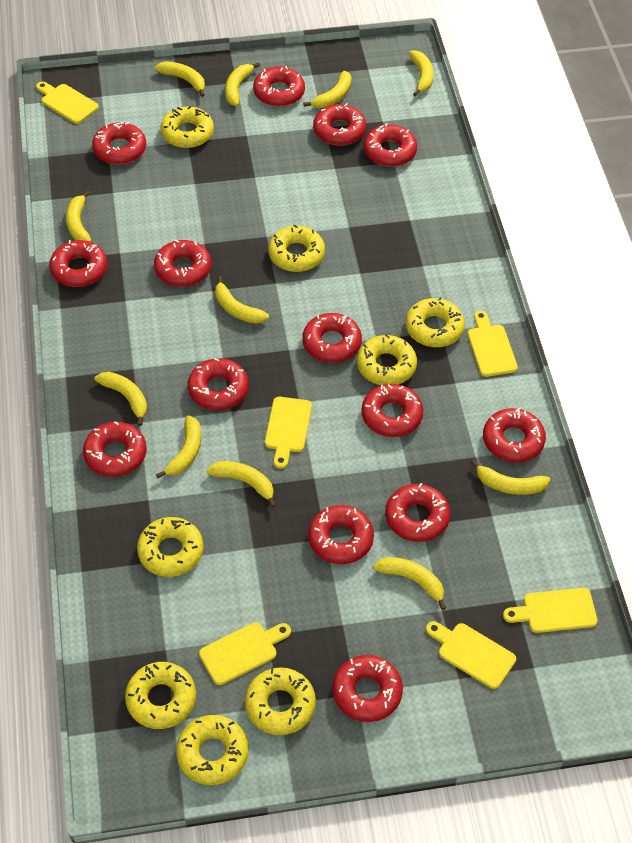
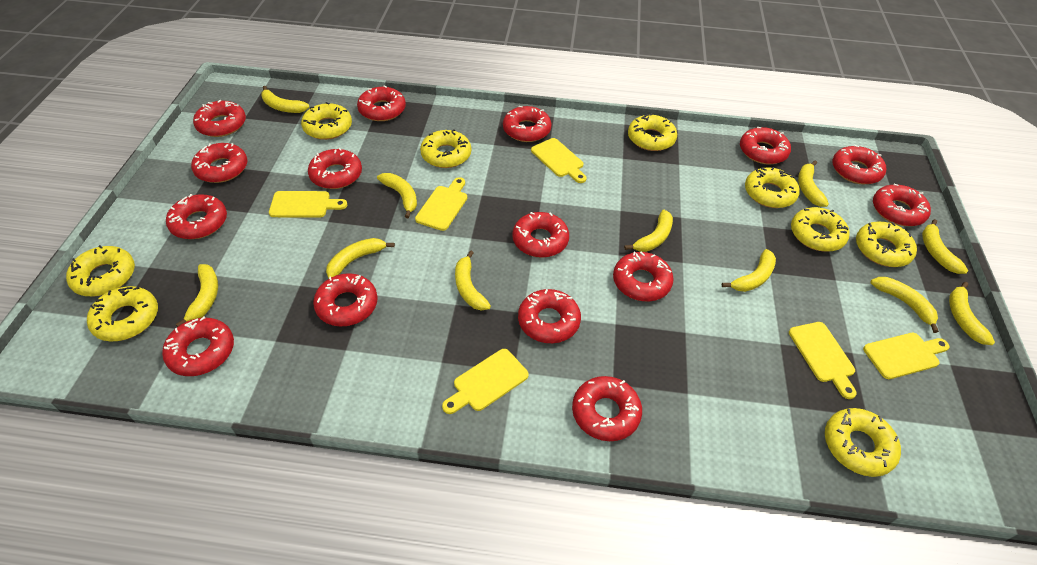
red donut: [49,240,107,287] [83,421,147,477] [92,122,146,165] [154,240,211,287] [188,358,249,410] [253,66,305,107] [302,313,362,363] [308,505,374,564] [313,103,366,146] [332,655,403,722] [361,384,423,437] [364,123,417,167] [385,483,450,542] [483,408,546,463] = 14 -> [162,316,234,376] [166,194,227,239] [191,143,248,183] [193,100,246,137] [308,148,362,189] [313,273,378,326] [357,85,406,121] [503,106,552,142] [512,212,569,258] [518,289,581,343] [572,376,642,441] [613,251,674,301] [740,126,791,165] [832,145,886,184] [873,184,931,226] = 15
yellow donut: [125,662,196,729] [137,517,204,577] [160,106,214,148] [176,715,249,785] [245,667,316,735] [268,225,325,272] [357,334,417,385] [405,297,465,347] = 8 -> [66,245,135,296] [87,286,158,342] [301,102,352,140] [420,129,471,168] [628,113,677,151] [745,167,800,208] [791,207,850,252] [825,408,901,477] [856,222,917,267] = 9

